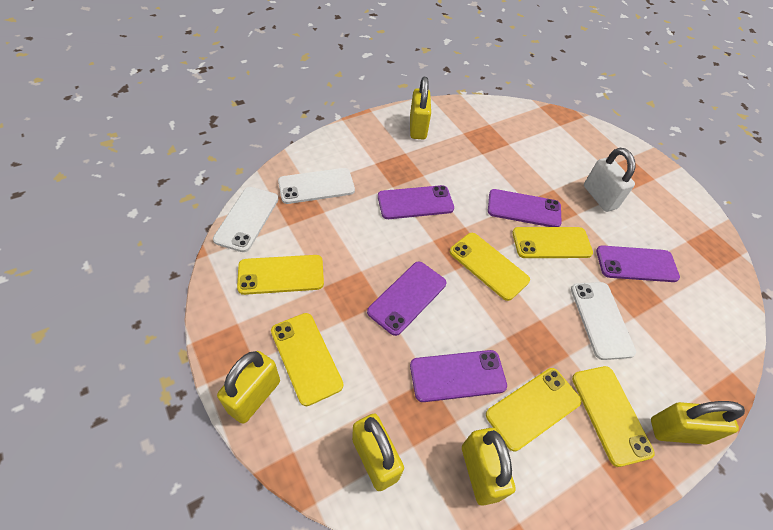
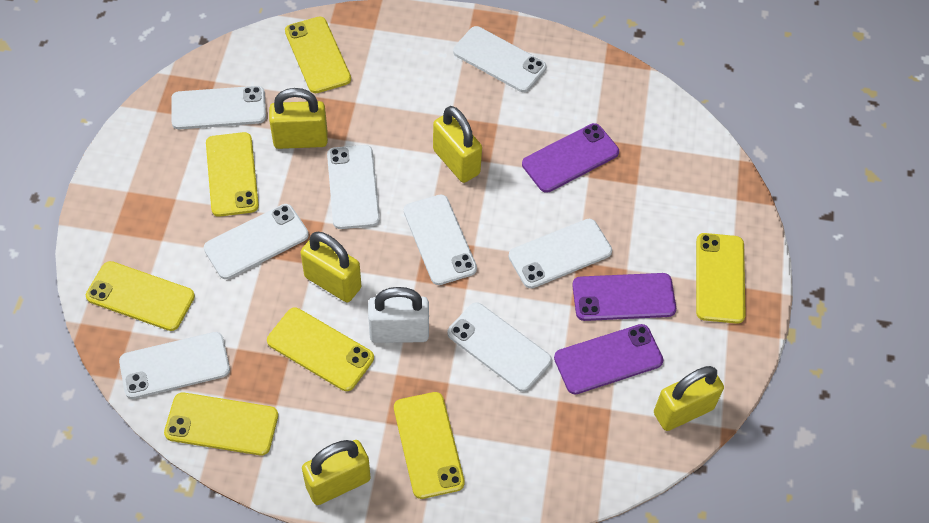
purple phone: [367,261,446,336] [378,185,454,219] [410,350,507,402] [488,189,562,227] [596,245,680,282] = 5 -> [522,123,619,193] [554,324,664,394] [572,273,676,321] = 3
white phone: [213,187,279,252] [278,168,355,204] [571,282,636,360] = 3 -> [119,332,230,399] [171,86,266,129] [204,204,309,279] [327,145,380,229] [404,195,477,285] [447,302,552,392] [453,26,546,92] [508,219,612,289] = 8
yellow phone: [237,255,324,295] [271,313,343,406] [450,233,530,301] [486,368,582,451] [512,227,593,258] [572,366,655,467] = 6 -> [86,261,195,331] [164,393,278,455] [206,132,259,217] [267,308,374,391] [285,17,351,93] [394,392,465,499] [696,233,746,324] = 7

